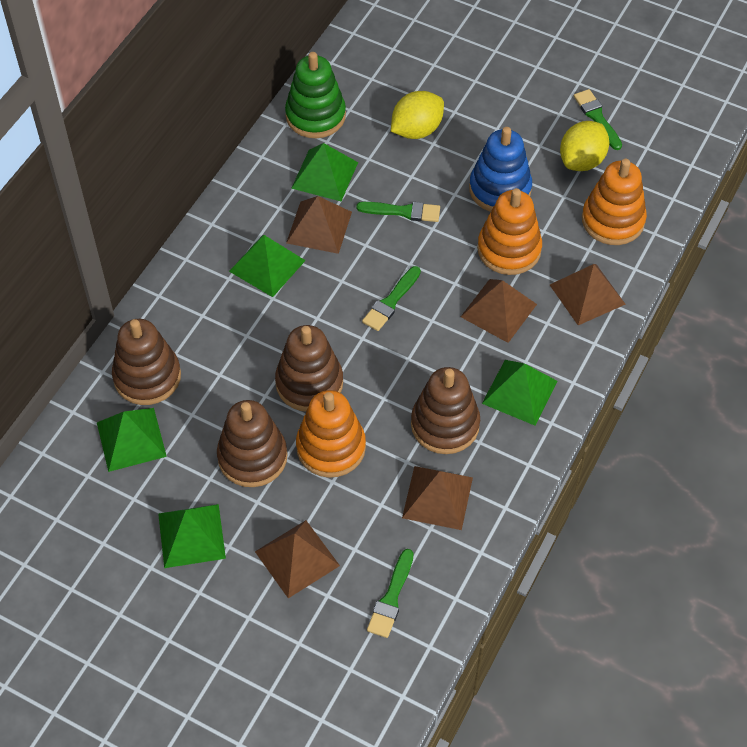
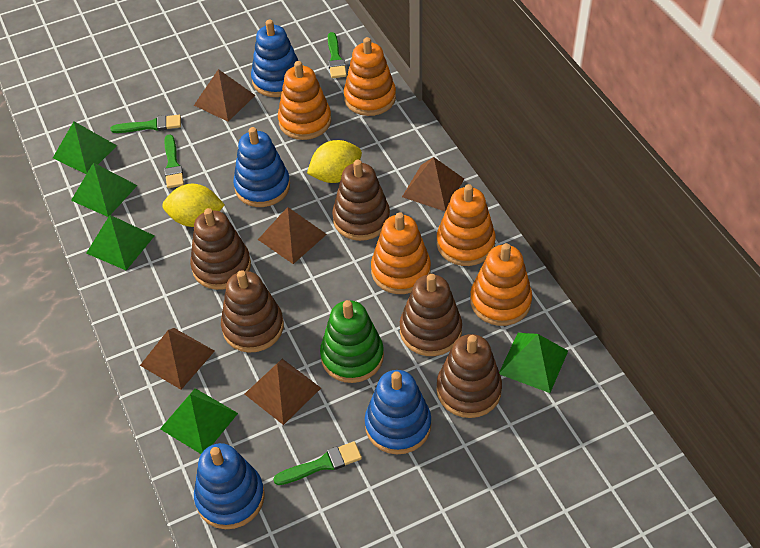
blue stacking toy: [469,127,532,212] = 1 -> [194,443,265,529] [233,127,290,207] [251,20,298,97] [365,370,431,454] = 4
brown stacking toy: [112,319,181,405] [217,400,287,487] [275,325,343,411] [411,367,480,454] = 4 -> [190,208,251,290] [221,270,284,353] [332,160,390,241] [400,274,462,356] [437,334,502,418] = 5
orange stacking toy: [296,390,366,478] [477,188,542,275] [582,159,647,245] = 3 -> [278,61,331,140] [344,37,396,116] [371,212,431,294] [437,184,496,266] [470,243,532,326] = 5

